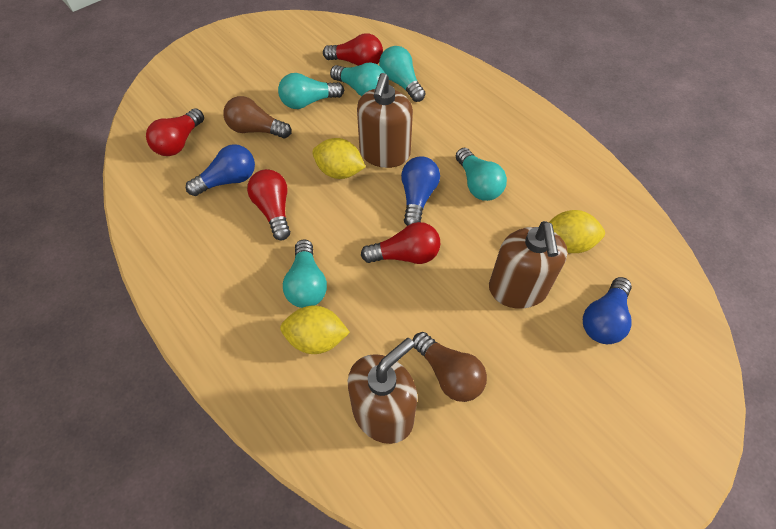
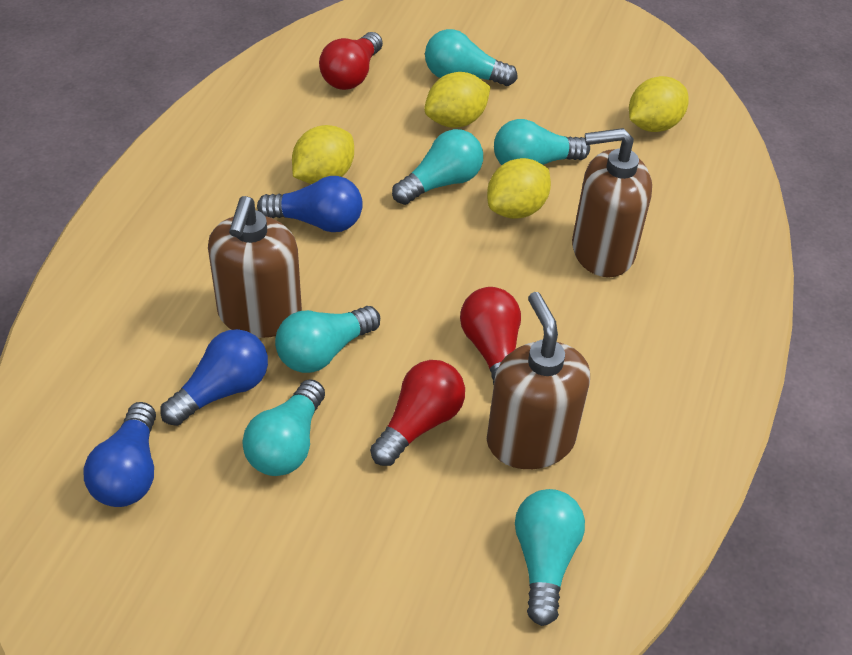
brown light bulb: [223,96,292,139] [413,332,487,402] = 2 -> none = 0
red light bulb: [146,108,204,156] [247,169,290,240] [323,33,383,66] [361,222,440,264] = 4 -> [319,32,383,90] [370,360,465,466] [460,287,521,385] = 3
turquoise light bulb: [278,73,344,109] [283,240,327,308] [330,63,385,96] [379,46,425,102] [456,148,507,201] = 5 -> [242,379,325,476] [275,306,380,373] [392,129,483,205] [425,29,518,86] [494,119,590,165] [515,489,585,626] = 6
yellow lemon: [280,306,350,354] [312,138,366,179] [549,210,605,253] = 3 -> [292,125,354,184] [424,72,491,128] [487,158,551,219] [629,76,689,132] = 4

